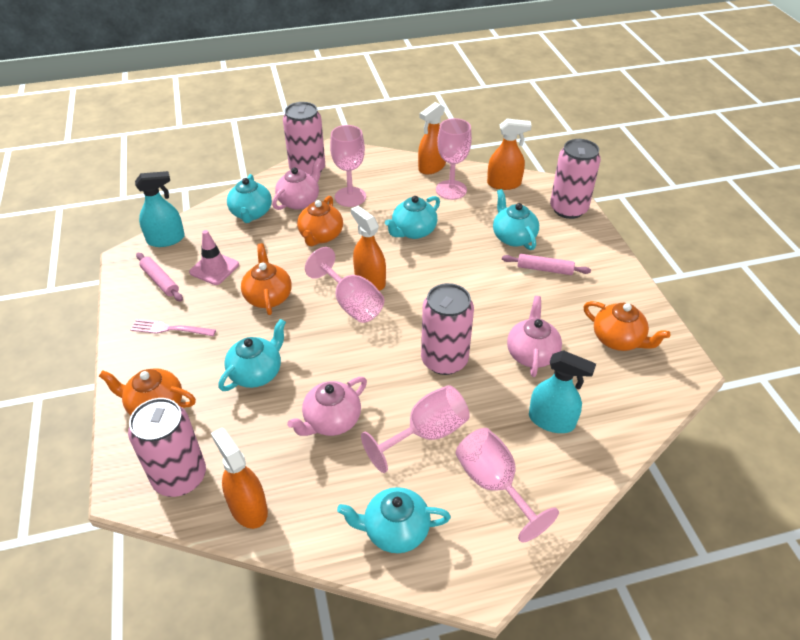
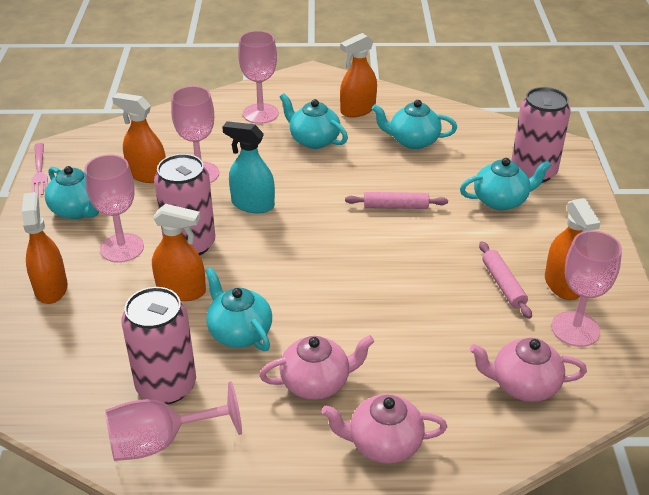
orange spray bottle: [211,428,268,529] [351,206,386,291] [418,102,446,175] [487,119,532,190] = 4 -> [22,192,68,304] [112,93,166,183] [152,204,206,301] [340,33,377,117] [545,198,601,300] = 5
orange teapot: [99,368,196,416] [241,243,292,315] [297,196,343,246] [583,301,670,351] = 4 -> none = 0
pink can: [128,398,206,497] [283,102,325,175] [421,283,474,375] [550,139,601,219] = 4 -> [121,287,196,404] [154,154,215,255] [511,87,571,183] = 3
pink traffic cone: [189,230,239,285] = 1 -> none = 0
turquoise spray bottle: [135,171,185,247] [529,350,596,433] = 2 -> [222,121,275,213] = 1

